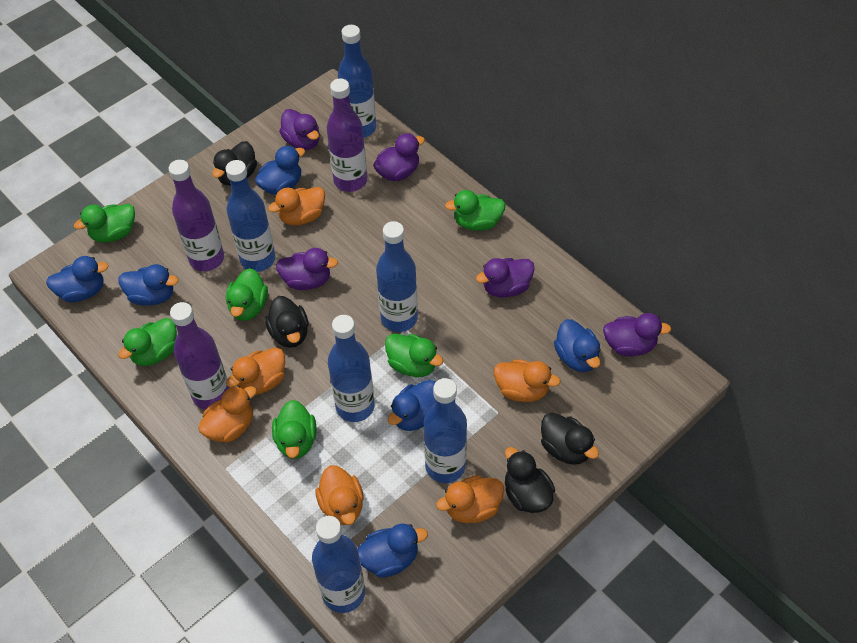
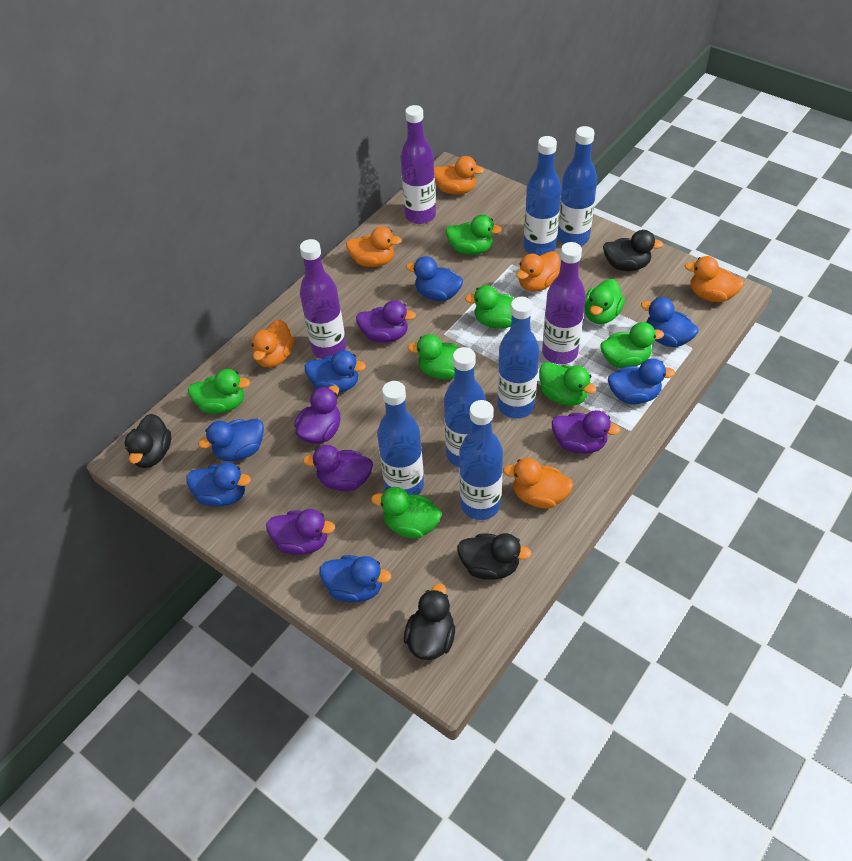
blue duck: [46,256,108,302] [119,264,178,306] [255,146,305,195] [358,524,428,578] [388,380,436,431] [554,319,600,372] = 6 -> [186,462,251,507] [198,418,264,461] [305,350,366,393] [320,555,391,602] [406,256,463,301] [608,359,675,404] [641,297,699,347] = 7
green duck: [74,204,135,243] [118,318,177,366] [226,268,268,321] [272,400,316,459] [385,334,443,377] [445,190,506,231] = 6 -> [188,369,250,414] [371,487,441,538] [408,334,460,380] [446,215,502,255] [465,285,514,329] [539,362,597,406] [585,279,625,324] [600,322,664,368] = 8

